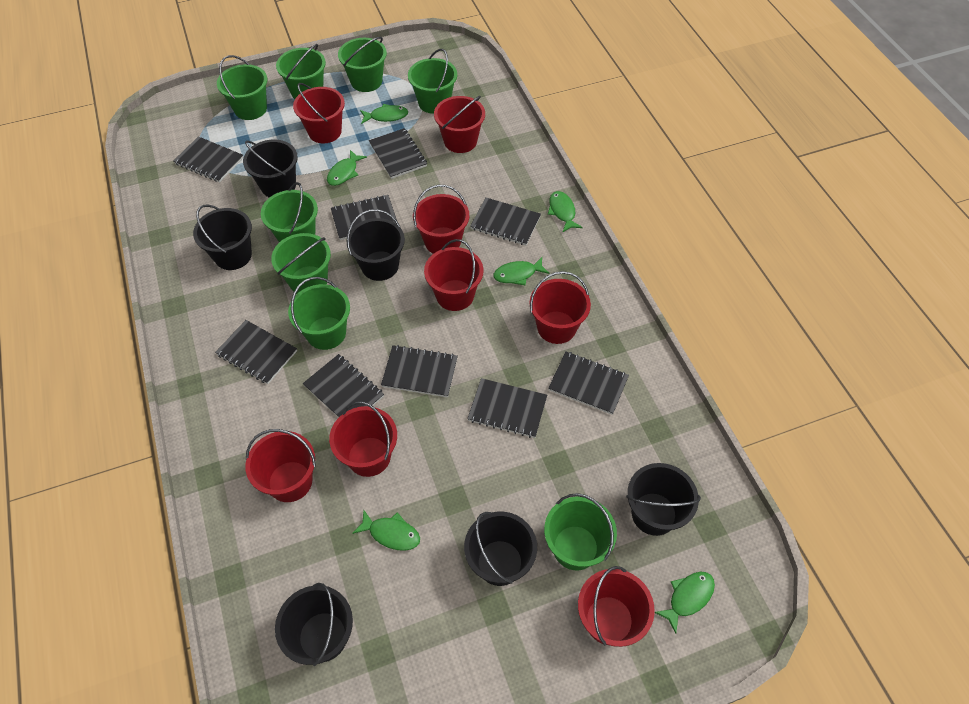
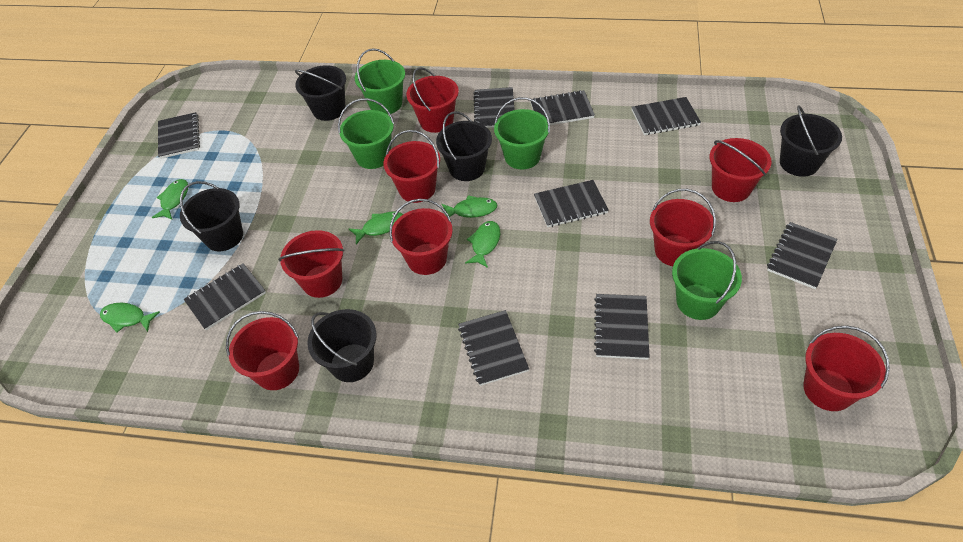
black bucket: [193,204,252,270] [243,140,298,198] [275,583,353,666] [347,209,405,281] [464,512,537,586] [626,463,701,536] = 6 -> [180,181,243,252] [295,65,346,121] [307,309,377,382] [436,111,492,181] [780,105,842,177] = 5
green bucket: [217,55,267,120] [261,182,318,242] [271,233,331,294] [276,44,326,99] [288,277,350,350] [338,37,387,92] [408,49,457,114] [544,493,617,570] = 8 -> [338,98,394,169] [355,48,405,115] [494,97,550,169] [672,241,742,320] = 4
green fish: [327,150,367,186] [352,510,420,551] [360,104,408,124] [493,257,549,286] [548,191,583,233] [655,572,715,633] = 6 -> [100,303,160,333] [152,179,188,220] [349,212,403,244] [442,195,498,218] [465,221,500,268] = 5

